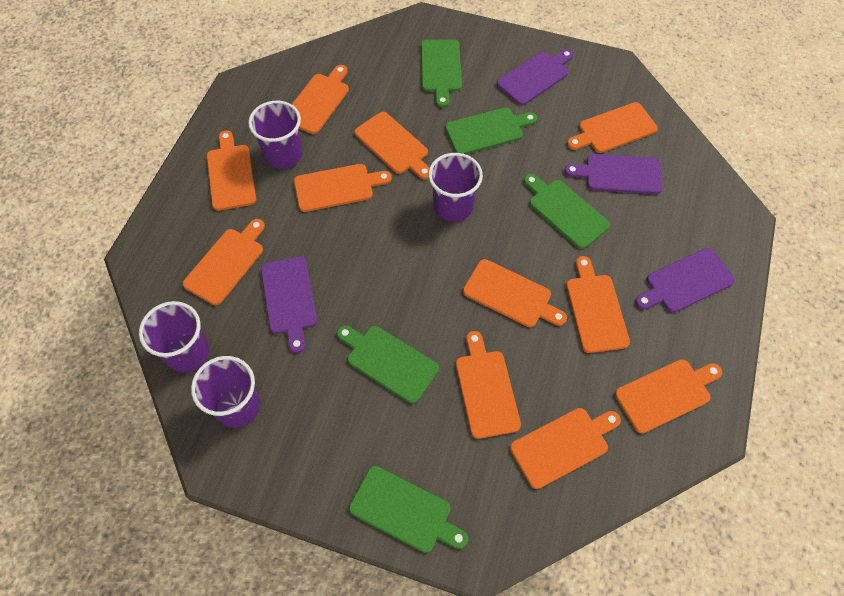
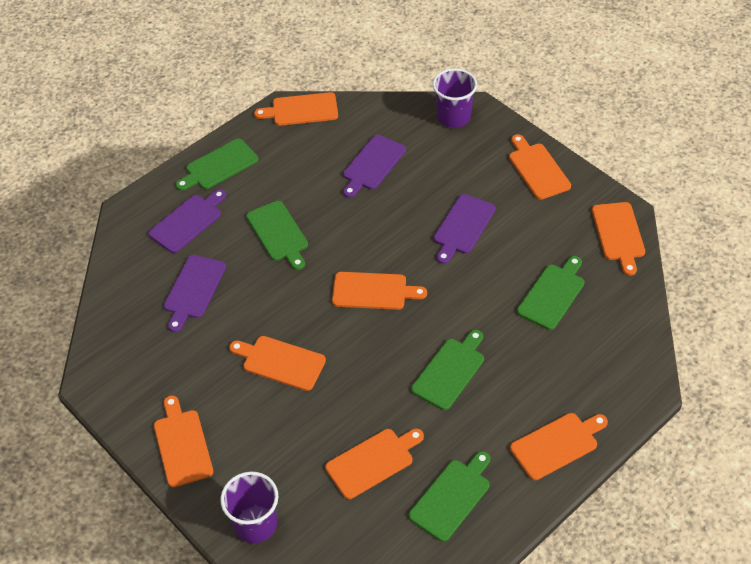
orange cutting board: [183,219,265,305] [207,131,256,211] [292,65,349,134] [294,164,392,212] [355,112,430,180] [456,331,521,439] [463,259,567,327] [510,408,621,489] [566,256,630,353] [567,102,658,153] [615,359,722,434] = 11 -> [154,395,213,487] [229,336,326,391] [254,92,338,126] [325,429,424,499] [332,272,427,310] [509,134,571,200] [510,413,608,480] [592,202,645,276] = 8
purple cup: [139,301,209,373] [191,356,260,428] [248,101,302,169] [428,153,483,222] = 4 -> [220,472,278,543] [433,68,477,128] = 2

